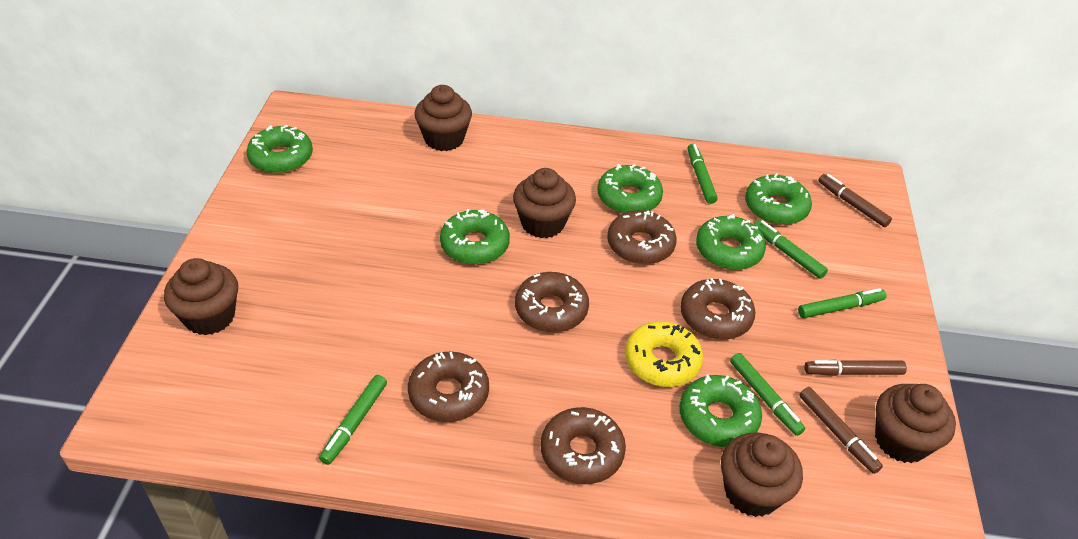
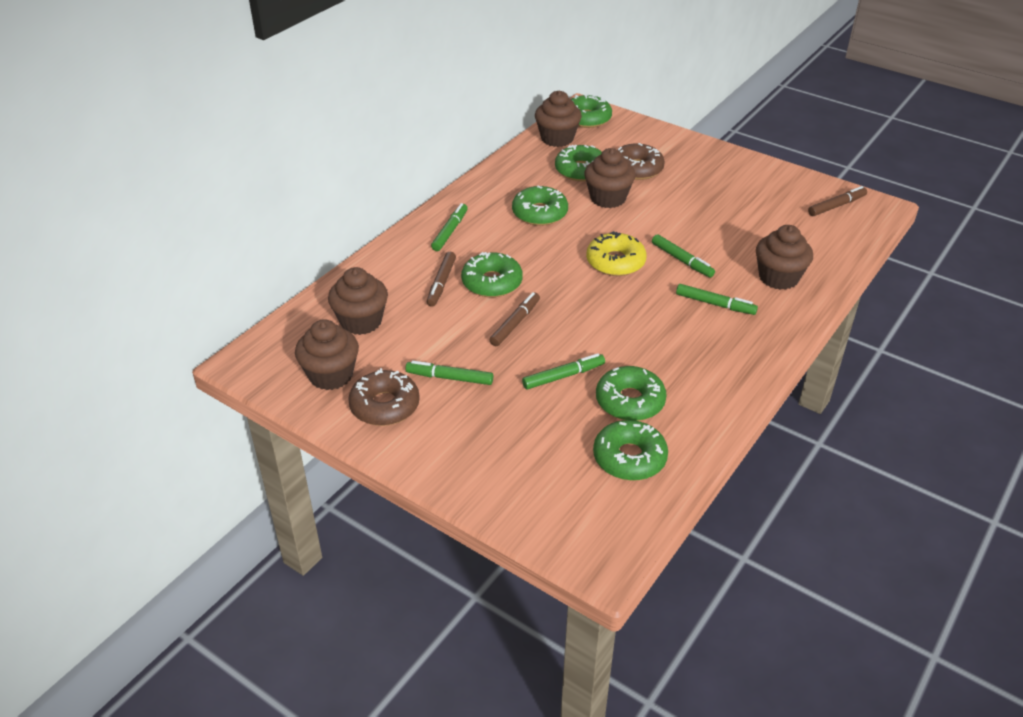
brown donut: [408,351,489,422] [515,272,589,332] [540,407,626,484] [607,210,677,264] [680,278,755,339] = 5 -> [348,368,420,426] [617,143,665,180] = 2

